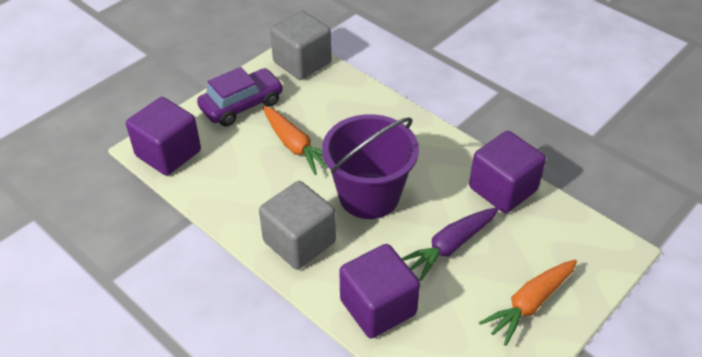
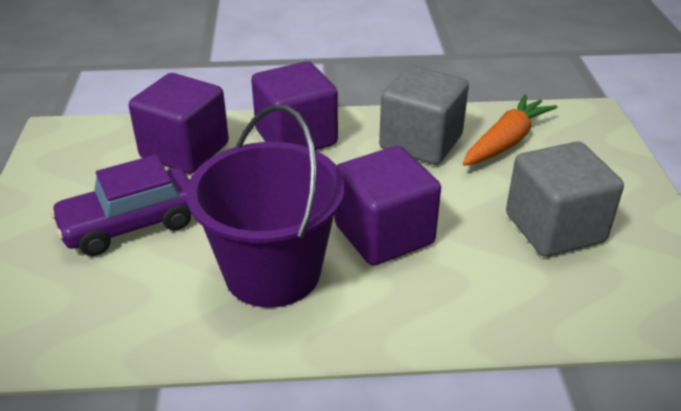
orange carrot: [263,106,328,175] [479,260,577,346] = 2 -> [463,94,558,166] = 1
purple carrot: [401,208,499,281] = 1 -> none = 0

